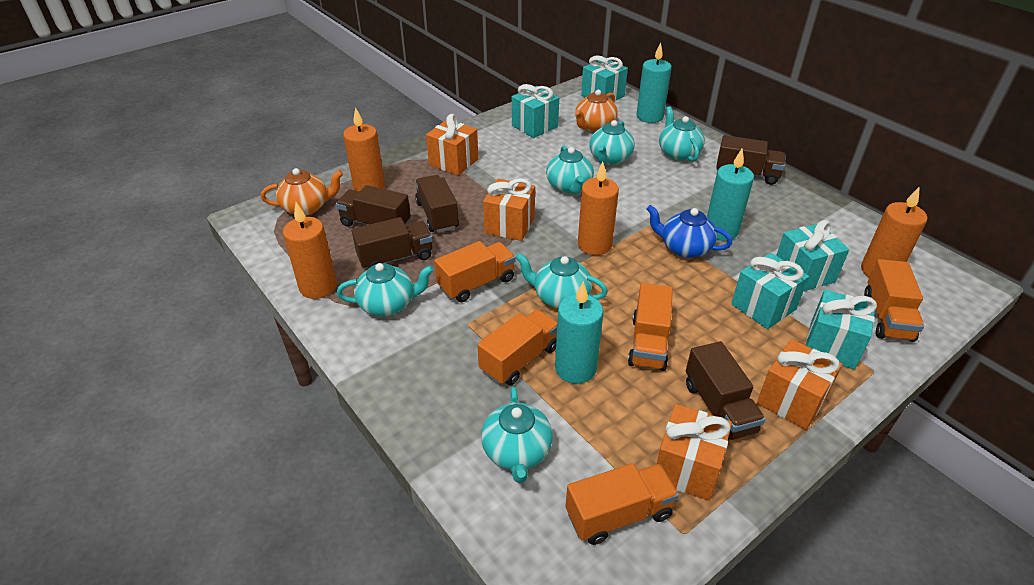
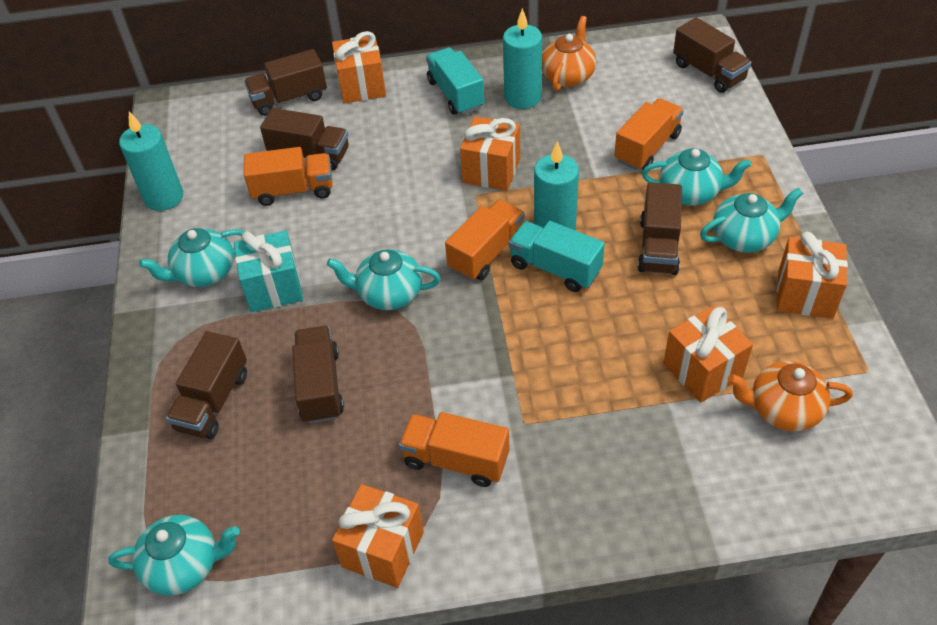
blue teapot: [647,205,732,258] = 1 -> none = 0
brown truck: [336,185,411,227] [352,217,433,269] [415,175,459,233] [686,341,765,440] [716,135,786,185] = 5 -> [166,331,247,439] [244,49,327,116] [260,108,349,171] [292,326,344,424] [638,182,682,275] [673,17,751,93] = 6
orange candle: [283,202,337,299] [343,107,385,192] [578,162,619,255] [861,186,927,277] = 4 -> none = 0
orange gift: [426,114,478,176] [483,178,535,241] [657,404,732,501] [757,339,842,430] = 4 -> [332,31,386,104] [332,484,424,588] [460,116,520,191] [663,306,753,403] [777,232,848,319] = 5
orange truck: [435,241,516,302] [478,309,557,386] [565,463,679,545] [628,283,673,371] [864,259,924,342] = 5 -> [244,147,333,206] [399,412,510,487] [445,200,525,281] [614,98,684,170] = 4
turquoise gift: [512,84,559,138] [581,55,628,101] [731,253,809,329] [776,220,849,291] [806,290,877,370] = 5 -> [234,230,303,312] = 1
turquoise teapot: [337,263,434,316] [481,387,553,483] [516,253,608,308] [546,146,594,194] [589,120,635,165] [659,106,705,162] = 6 -> [108,515,240,595] [139,228,244,287] [327,249,441,310] [642,148,751,206] [700,188,803,252] = 5
turquoise truck: none = 0 -> [426,48,484,115] [509,221,605,292] = 2

